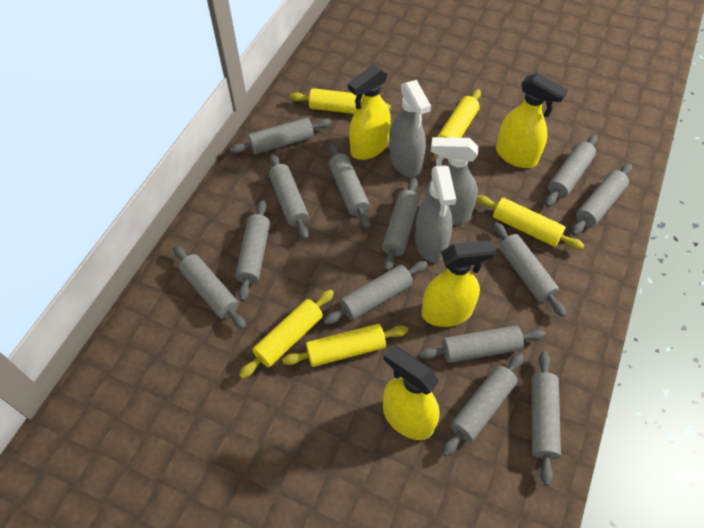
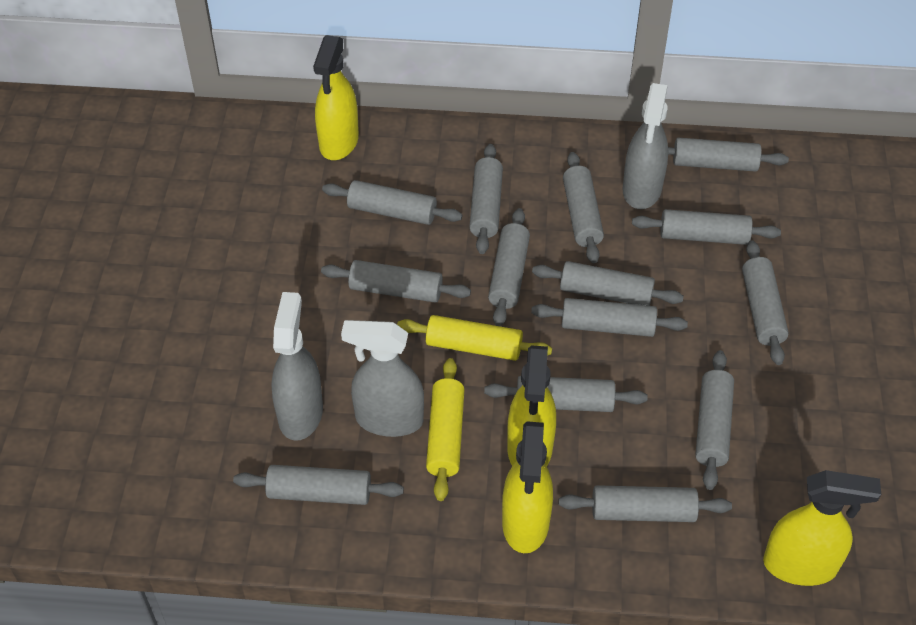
grey rolling pin: [173,245,246,329] [230,118,331,154] [235,200,270,302] [269,154,309,240] [323,261,428,325] [329,144,370,229] [382,178,420,271] [419,326,546,363] [442,353,524,457] [493,222,567,317] [531,351,561,486] [545,135,598,207] [572,164,632,236] = 13 -> [233,465,404,505] [321,260,471,303] [322,180,462,225] [469,144,503,254] [484,376,648,412] [488,208,530,326] [531,298,688,337] [532,261,684,306] [559,485,732,522] [563,152,604,263] [632,209,781,245] [668,138,789,172] [695,350,734,490] [742,241,789,365] = 14
yellow rolling pin: [239,290,334,379] [282,324,408,367] [290,88,391,114] [434,89,481,159] [477,195,584,250] = 5 -> [397,315,552,361] [426,358,464,501] = 2

